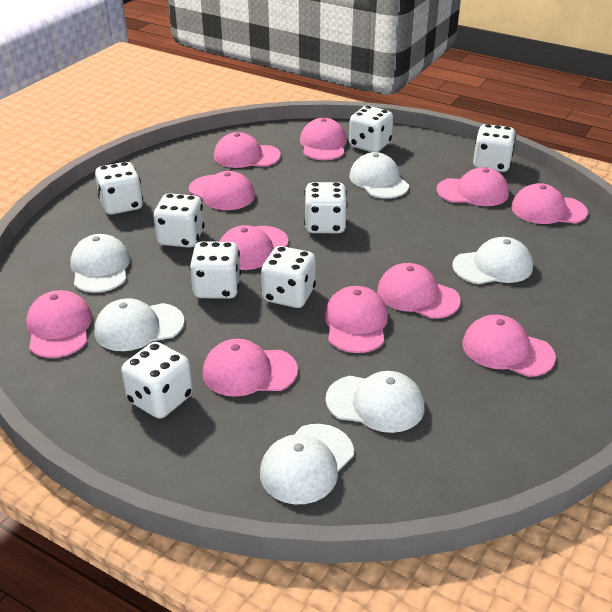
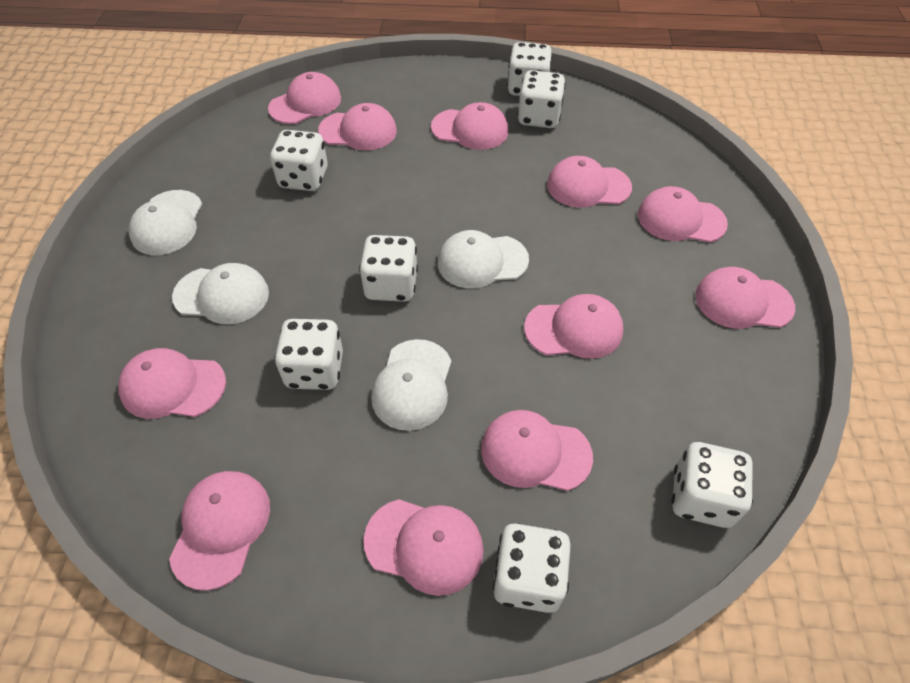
white cap: [70,234,130,293] [94,298,184,351] [260,424,354,504] [325,371,424,433] [349,152,409,198] [452,237,533,284] = 6 -> [129,190,202,255] [172,263,269,324] [371,339,451,431] [438,230,529,289] = 4
white dice: [95,162,143,215] [121,342,193,419] [153,193,204,248] [189,241,241,299] [261,246,316,308] [304,182,348,233] [349,106,393,152] [473,124,516,172] = 8 -> [270,130,328,191] [274,319,343,390] [359,235,418,302] [493,523,571,613] [507,42,552,96] [517,70,566,128] [672,442,753,528] = 7

